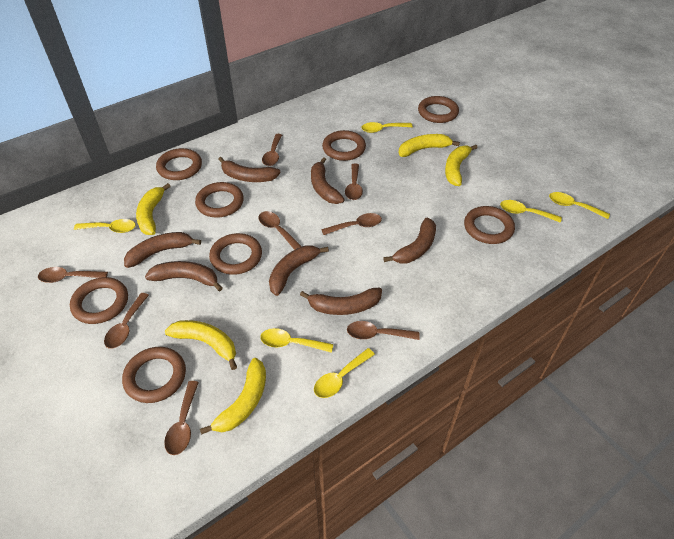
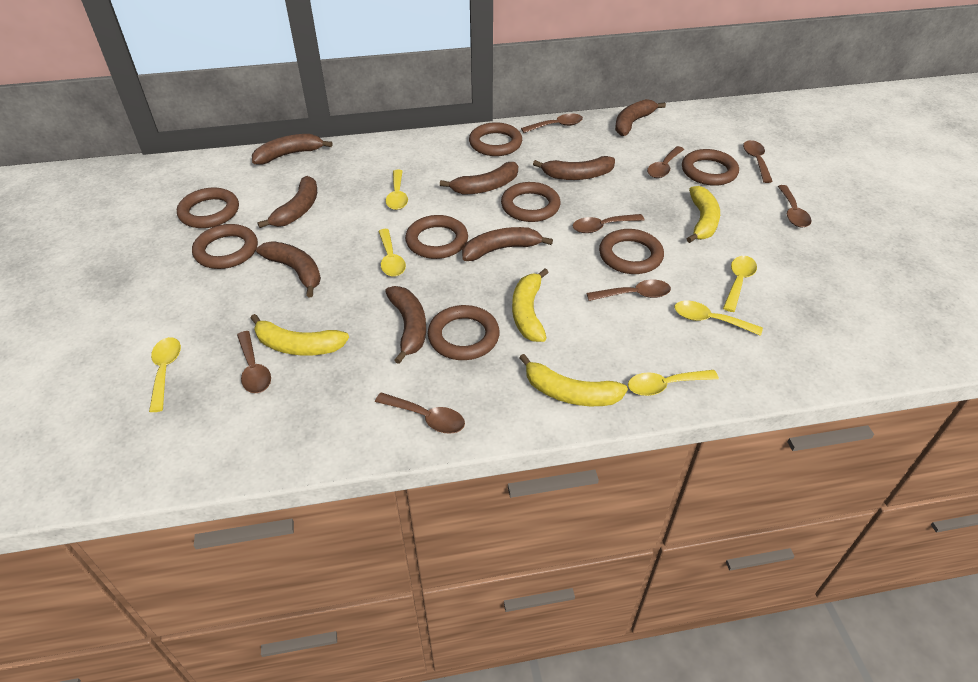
brown banana: [124,232,201,268] [145,261,223,291] [218,157,281,182] [269,246,329,296] [300,288,382,315] [311,157,345,204] [383,218,436,263] = 7 -> [252,134,332,164] [256,241,321,297] [257,176,317,228] [385,286,426,364] [440,162,518,194] [462,227,553,261] [533,156,615,180] [615,99,666,136] = 8
yellow banana: [136,183,171,235] [165,320,237,370] [200,358,266,434] [398,134,460,157] [445,145,478,186] = 5 -> [250,314,349,356] [512,268,549,342] [520,354,628,406] [687,186,720,243] = 4

